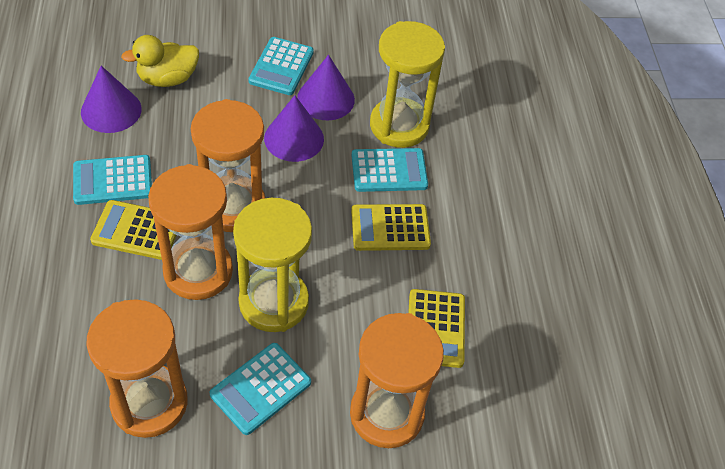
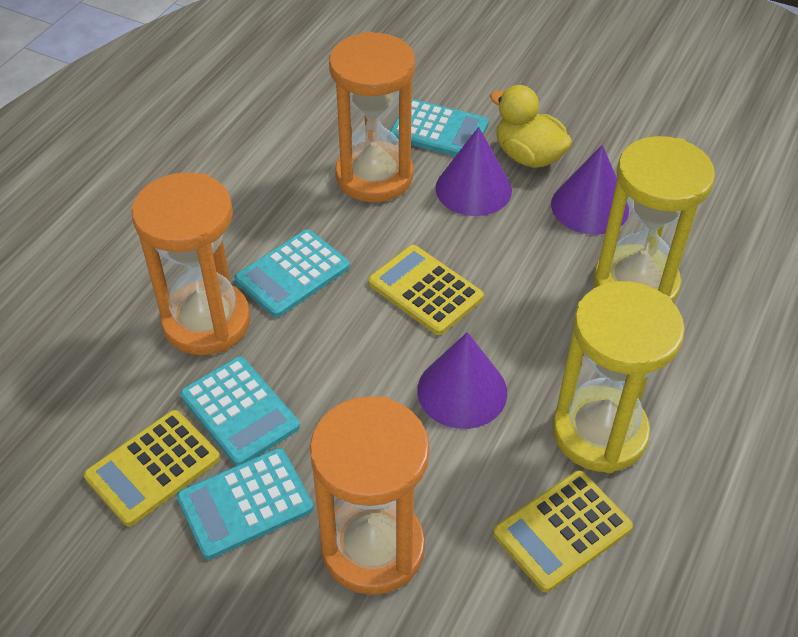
orange hourglass: [87,299,188,438] [148,164,233,300] [191,99,266,232] [350,313,444,448] = 4 -> [131,172,251,355] [310,396,430,595] [329,31,415,202] = 3

